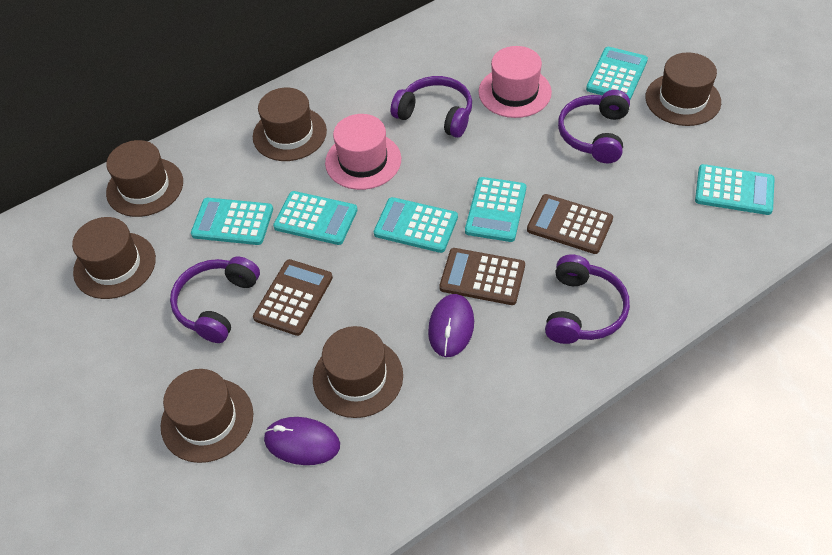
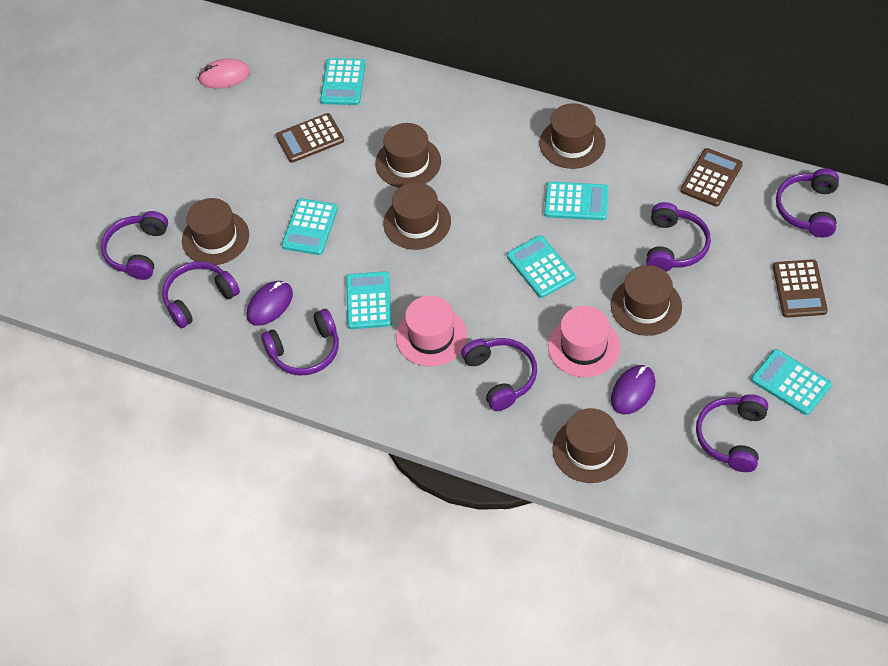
pink mouse: none = 0 -> [198,59,250,88] = 1
purple headphones: [170,256,260,343] [391,76,472,138] [545,254,630,344] [558,90,630,163] = 4 -> [101,211,168,280] [162,261,240,328] [261,309,339,376] [461,338,537,411] [646,202,711,272] [696,394,768,472] [776,169,839,237] = 7

